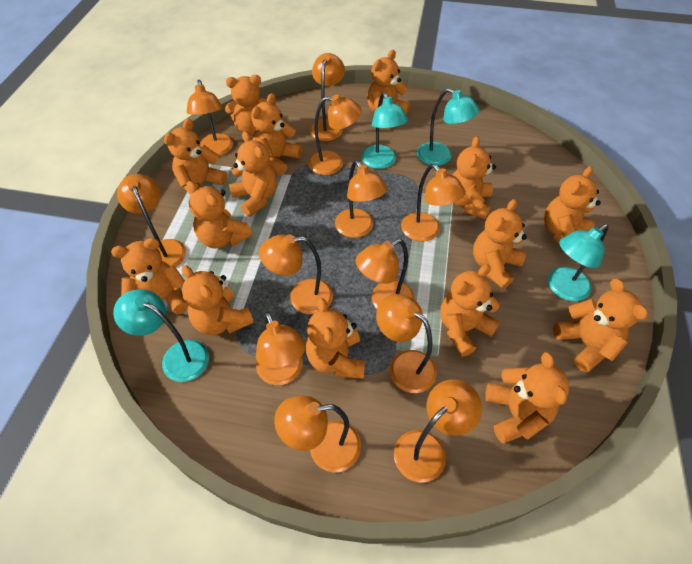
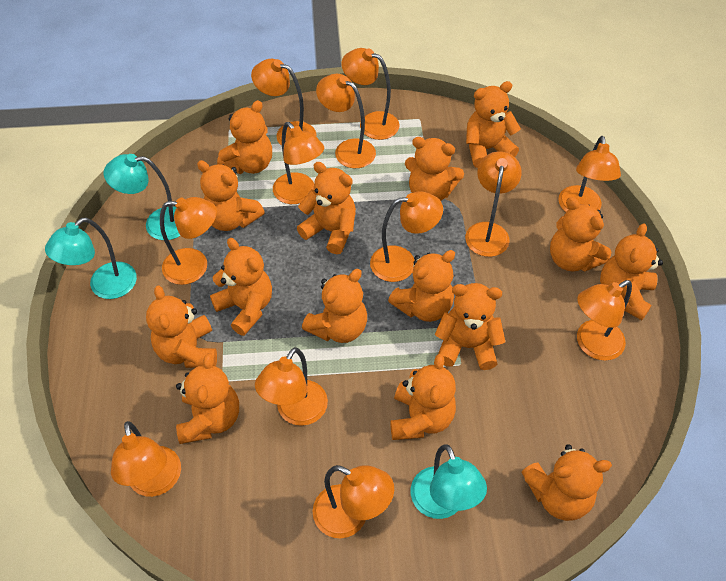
turquoise lamp: [113,289,209,382] [361,92,408,169] [417,88,480,166] [548,224,609,301] = 4 -> [45,218,137,299] [104,154,180,240] [411,444,487,519] = 3

